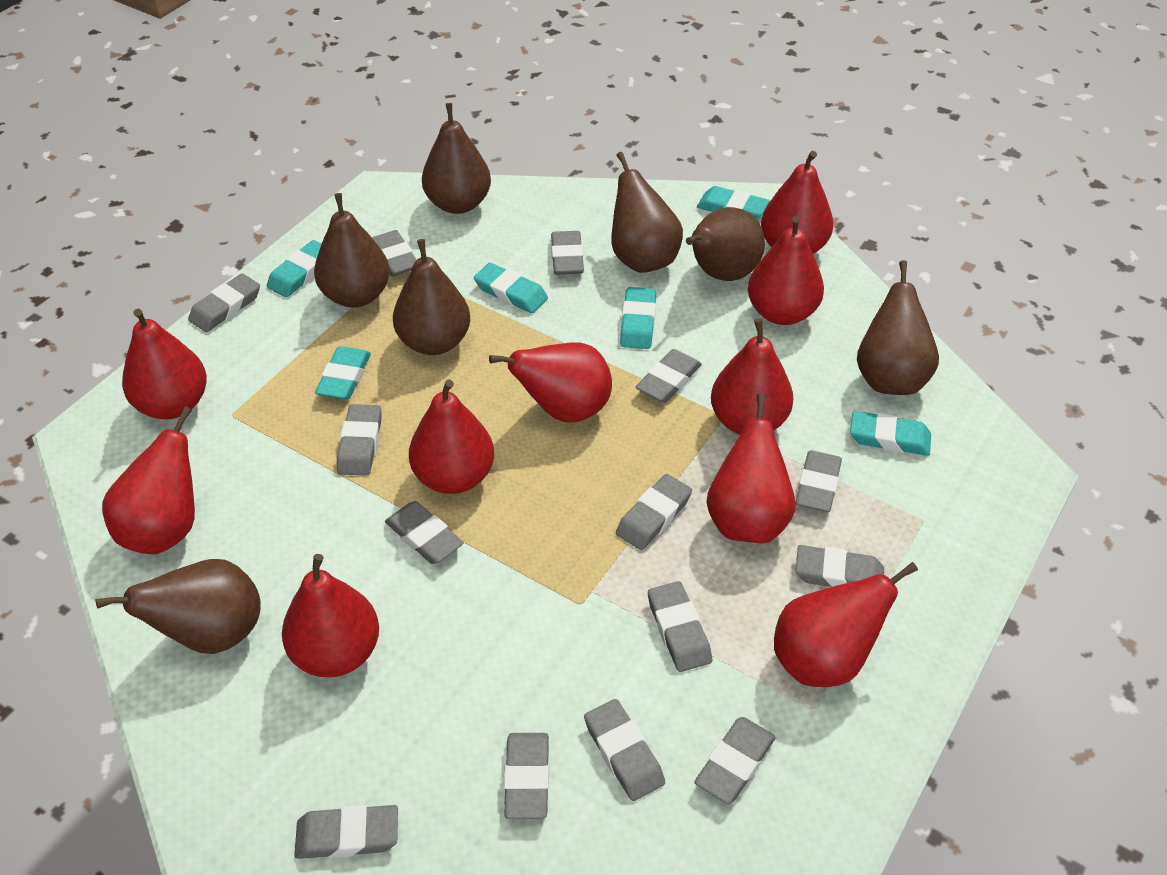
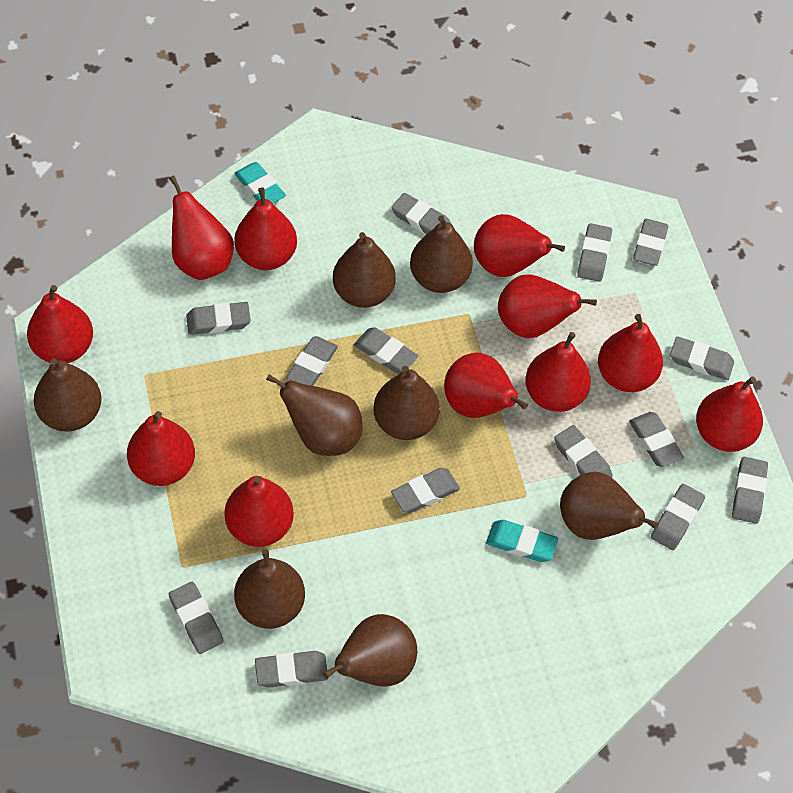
brown pear: [95,559,261,654] [314,193,390,308] [393,239,470,355] [422,103,491,214] [611,152,683,273] [686,207,765,281] [857,260,939,395] = 7 -> [34,358,102,432] [234,549,305,629] [266,374,363,456] [323,614,417,687] [333,232,396,308] [373,366,440,440] [410,216,473,293] [560,472,659,540] = 8
red pear: [102,406,195,554] [122,309,207,419] [282,554,379,677] [409,379,494,494] [489,342,612,423] [706,393,796,543] [711,318,793,435] [748,216,824,325] [761,151,833,254] [774,562,918,687] = 10 -> [27,285,93,363] [127,411,195,486] [169,175,234,280] [224,476,294,547] [234,187,297,270] [444,353,528,418] [474,214,565,277] [498,274,597,338] [525,332,591,412] [598,314,663,392] [696,377,763,452] = 11
turquoise eraser: [267,240,322,297] [315,346,371,400] [474,263,548,313] [620,287,656,349] [697,186,769,219] [850,411,931,456] = 6 -> [234,162,286,203] [486,520,558,562] = 2

